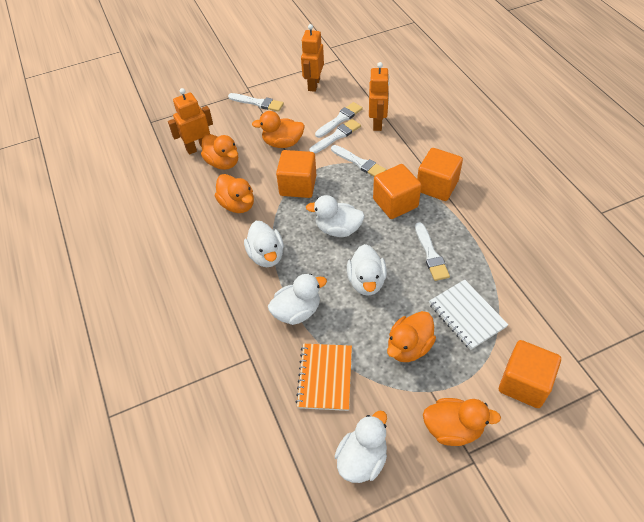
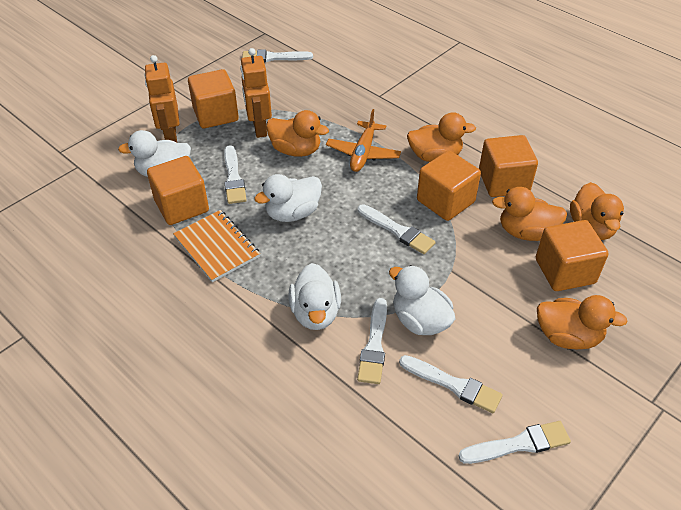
orange cube: [276,150,316,198] [373,164,421,219] [417,148,463,201] [499,340,561,408] = 4 -> [147,156,209,225] [188,69,239,128] [417,151,481,221] [479,135,538,197] [536,220,608,291] = 5
orange plane: none = 0 -> [326,109,401,172] = 1
orange robot: [168,88,213,155] [301,24,324,92] [369,62,390,131] = 3 -> [145,55,180,143] [240,48,272,138] = 2
white brush: [228,93,284,112] [309,119,361,153] [315,102,363,138] [331,145,386,176] [415,222,450,281] = 5 -> [224,145,247,204] [242,49,313,62] [357,298,387,384] [358,204,435,254] [399,355,503,413] [458,421,571,464] = 6
white duck: [244,221,284,267] [268,274,327,325] [306,195,365,237] [334,411,387,483] [347,244,387,296] = 5 -> [118,130,191,177] [254,174,322,222] [288,263,341,330] [389,265,456,335] = 4
white notebook: [429,280,508,350] = 1 -> none = 0

